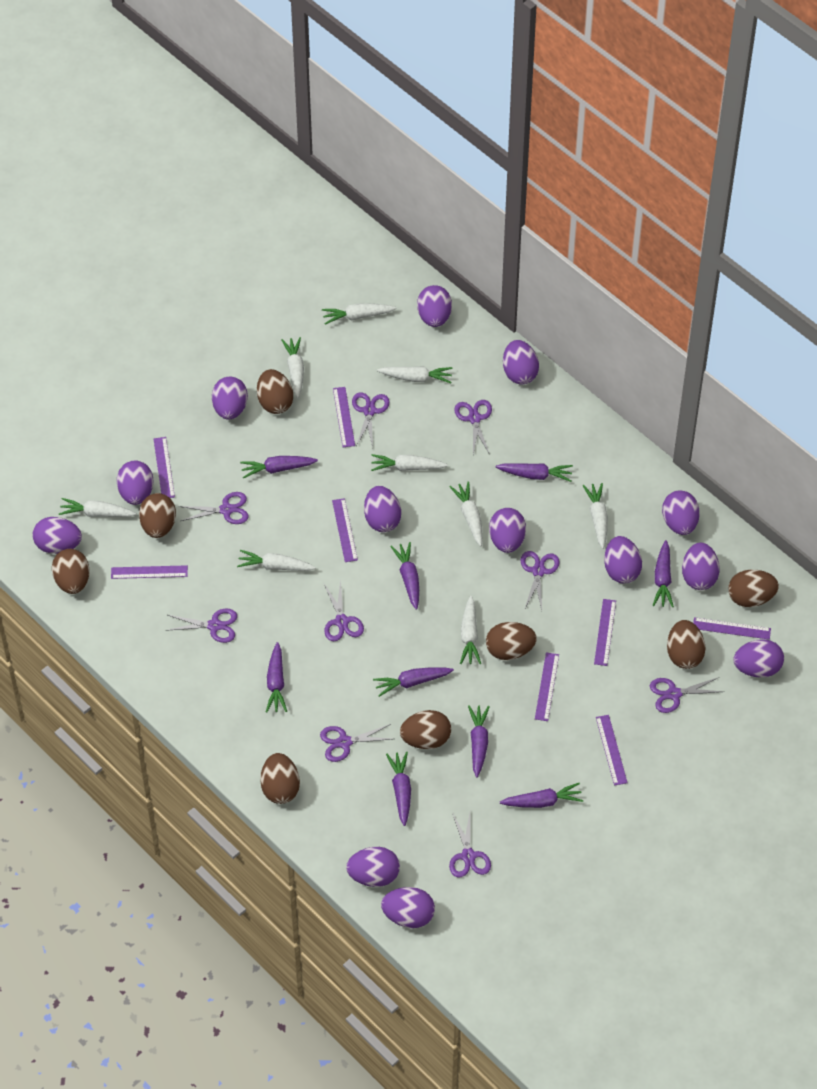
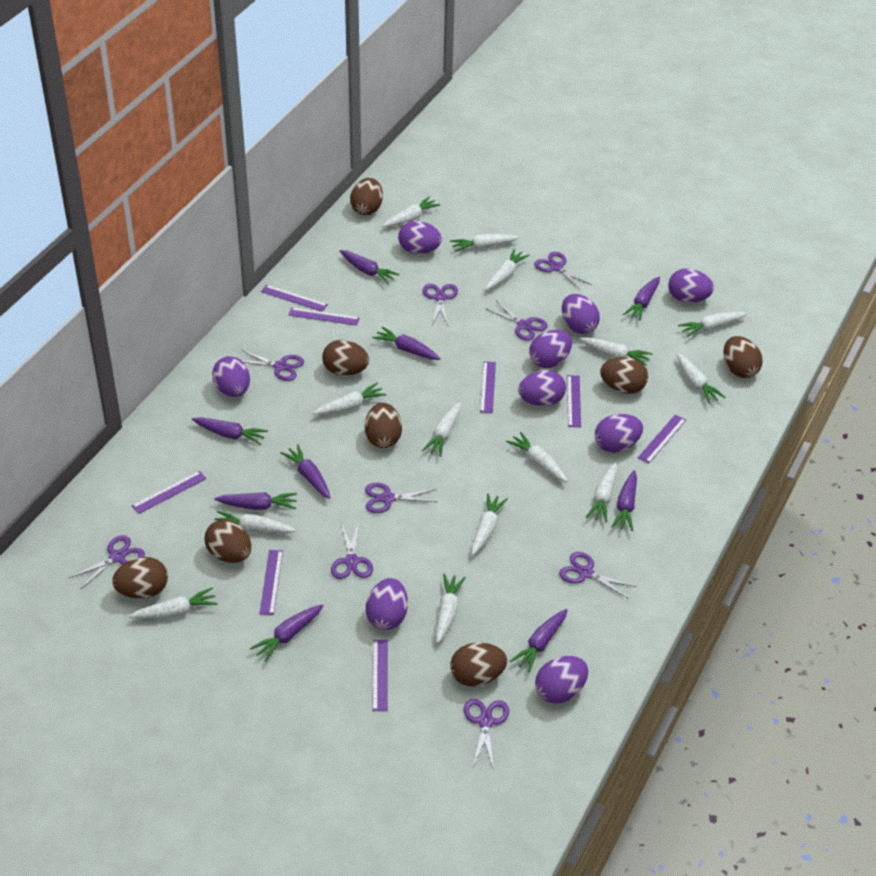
purple egg: [32,517,82,554] [117,460,153,505] [212,376,248,420] [346,847,400,887] [364,486,401,532] [381,887,435,928] [417,285,452,327] [489,508,526,553] [503,340,539,385] [604,536,642,583] [662,490,700,535] [682,542,720,590] [733,639,784,678] = 13 -> [212,356,250,397] [366,578,408,630] [398,221,442,254] [518,370,566,406] [529,330,572,368] [535,656,588,704] [562,294,600,334] [595,414,643,453] [668,268,714,303] = 9
white carrot: [59,498,137,517] [237,550,316,571] [281,337,304,398] [322,303,397,325] [371,454,448,471] [377,366,453,383] [450,481,483,547] [460,596,481,664] [583,483,608,549] = 9 -> [129,588,218,619] [214,511,296,533] [313,383,387,415] [382,196,441,227] [422,402,461,457] [436,574,466,643] [450,234,519,252] [472,493,508,555] [486,249,530,290] [506,432,568,482] [579,337,652,366] [586,463,617,522] [677,353,726,404] [678,312,746,337] = 14

